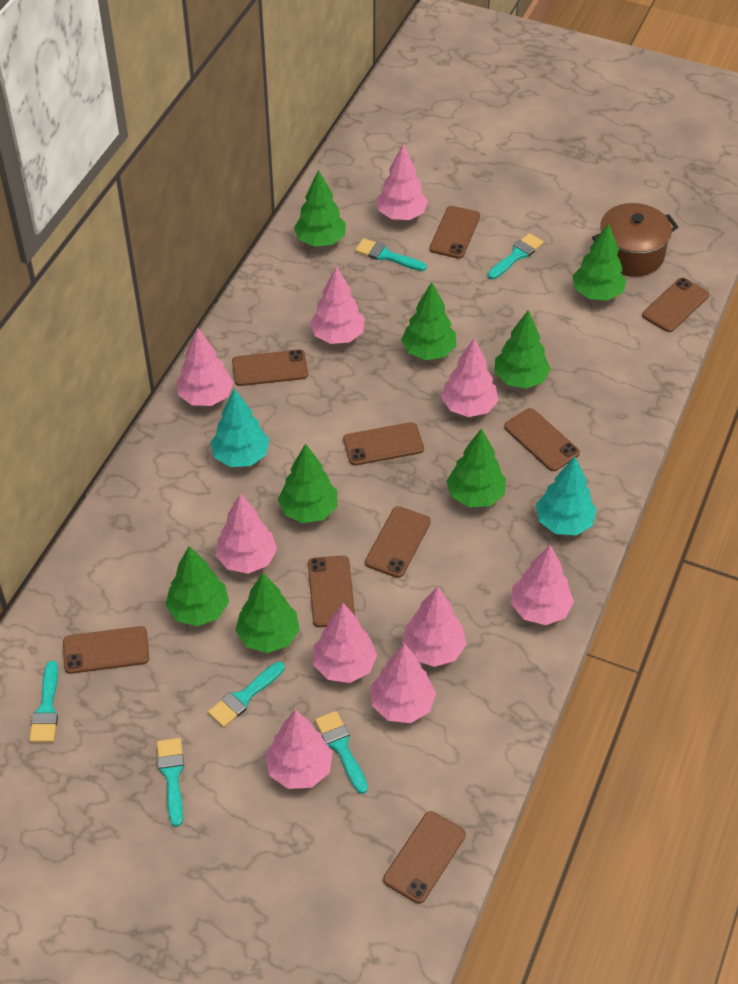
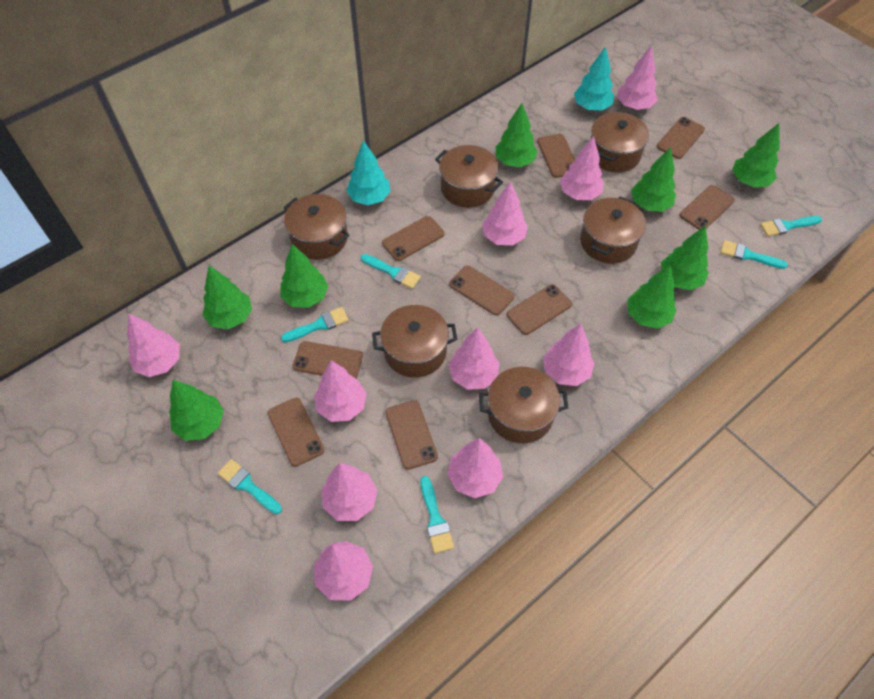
brown pot: [592,203,678,277] = 1 -> [284,194,349,260] [372,305,457,378] [435,145,503,208] [479,367,569,443] [580,197,646,264] [591,112,649,172] = 6

